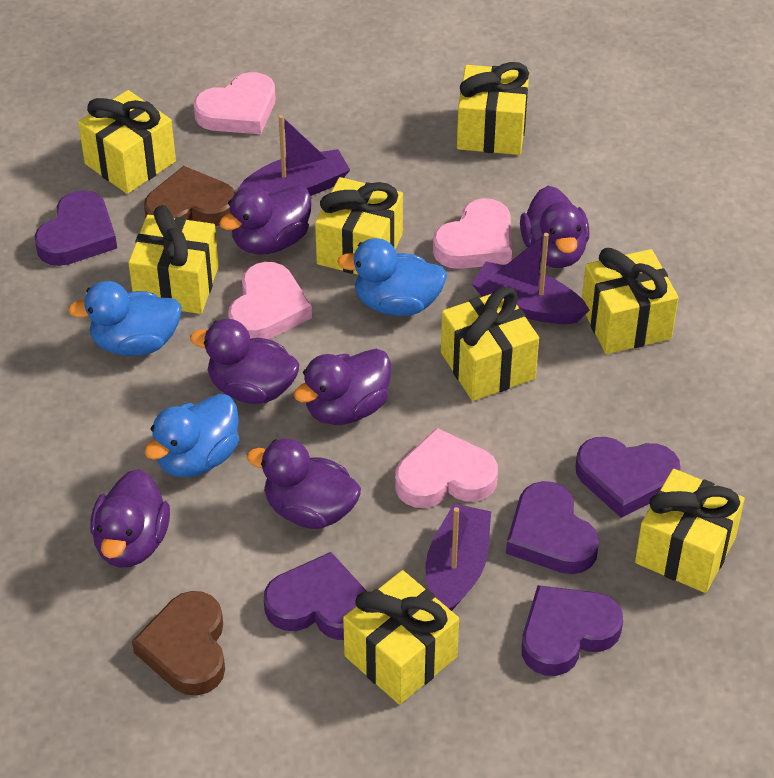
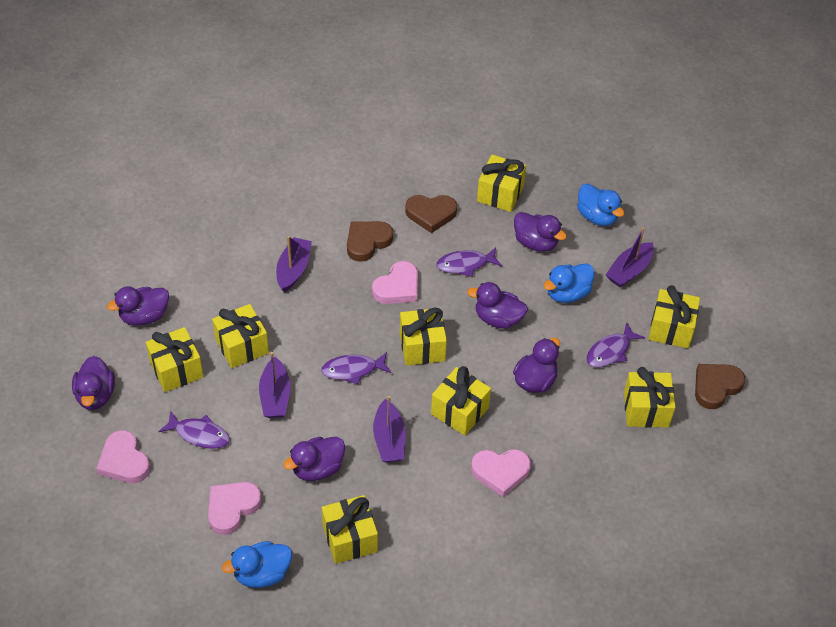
brown heart: [132,591,225,696] [144,166,235,226] = 2 -> [347,221,393,262] [405,195,457,233] [695,364,745,409] = 3
purple boat: [238,115,350,196] [426,503,491,611] [472,233,590,324] = 3 -> [259,352,291,418] [276,236,312,292] [373,396,406,462] [606,227,654,287] = 4
purple fish: none = 0 -> [158,411,230,449] [321,352,391,384] [436,247,502,277] [586,322,645,368] = 4
purple heart: [34,190,117,266] [264,552,367,640] [506,481,599,574] [522,585,623,676] [576,437,680,518] = 5 -> none = 0

